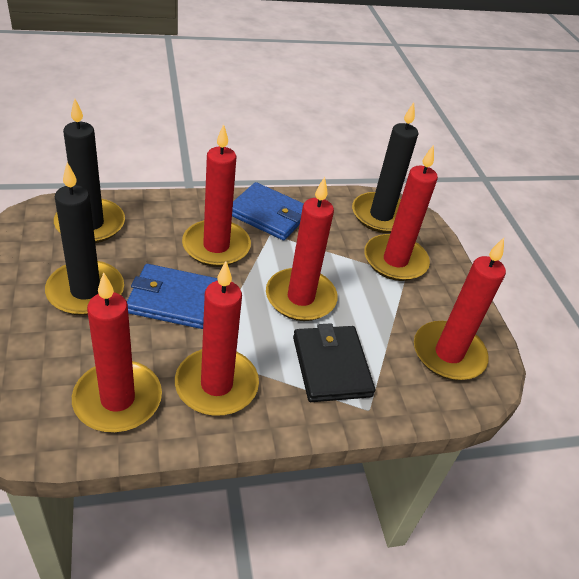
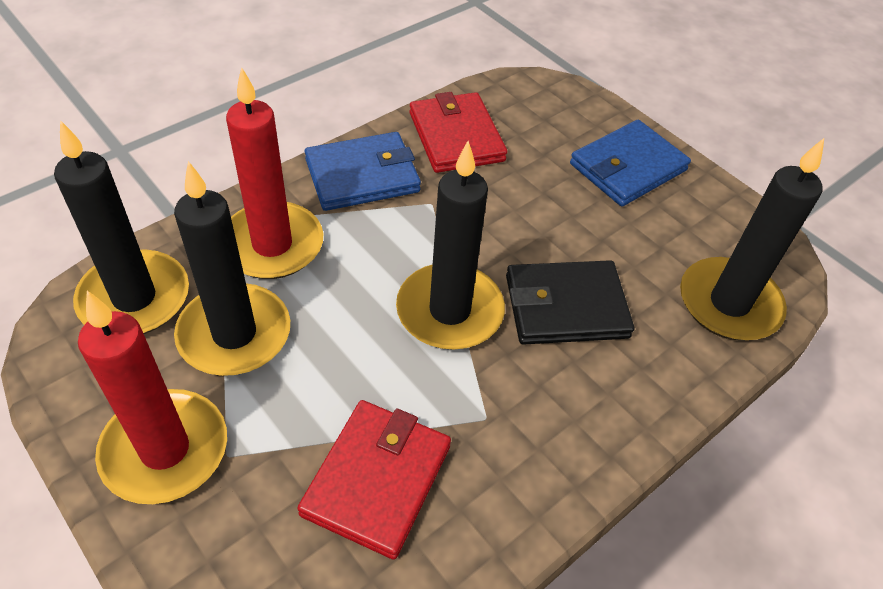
black candle: [45,162,124,316] [54,98,125,243] [352,102,418,233] = 3 -> [54,120,189,334] [174,161,290,376] [396,141,505,350] [680,138,824,341] = 4
red candle: [72,272,162,432] [175,261,259,416] [182,124,251,267] [266,177,338,321] [364,145,438,281] [414,238,506,380] = 6 -> [78,291,227,504] [226,67,323,279] = 2
red wallet: none = 0 -> [297,400,451,560] [409,92,507,173] = 2

